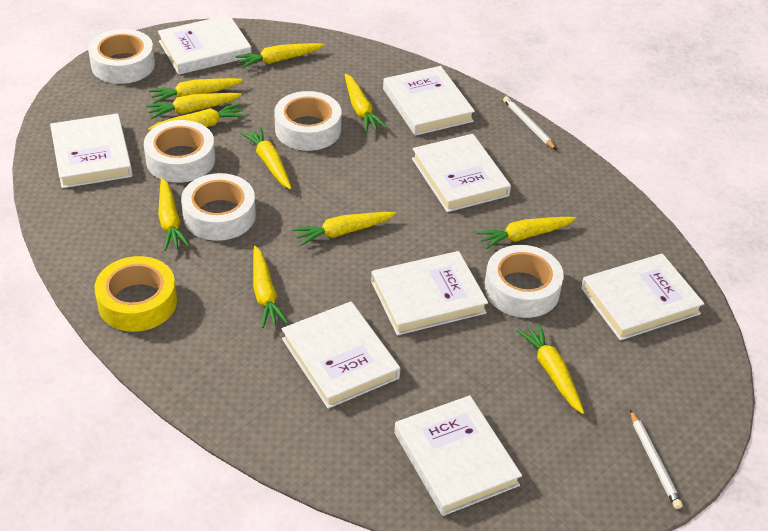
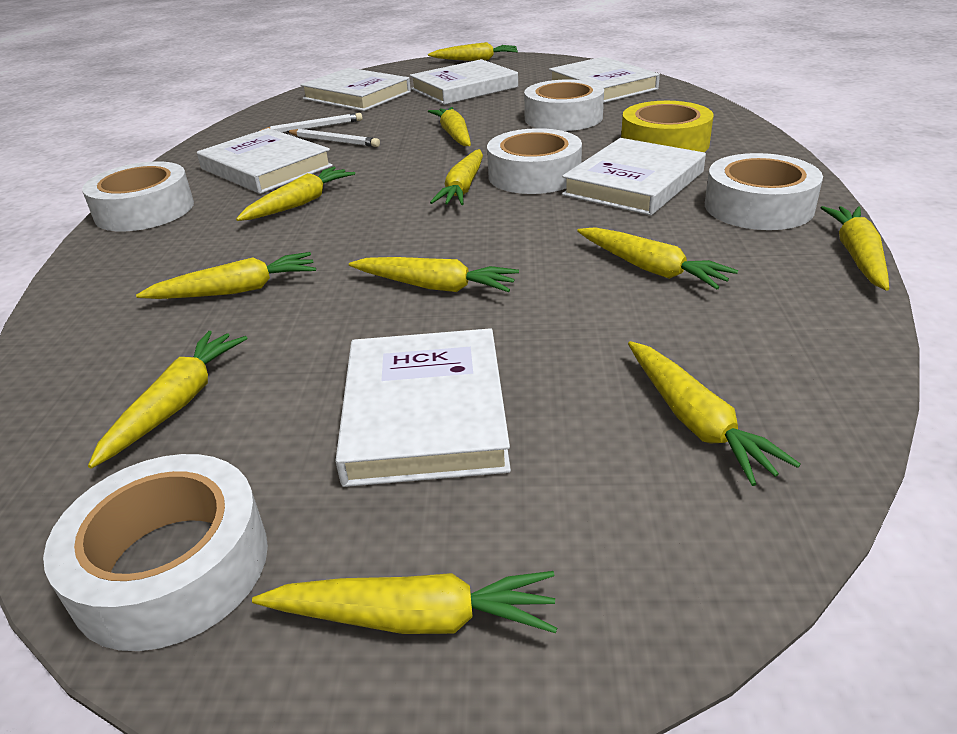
white book: [50,113,133,188] [158,15,251,75] [282,301,400,409] [371,251,488,335] [383,66,475,136] [394,395,522,516] [412,134,511,212] [581,253,705,340] = 8 -> [197,128,333,194] [300,68,411,111] [335,328,511,487] [410,59,518,105] [549,57,660,103] [562,138,706,215] = 6

